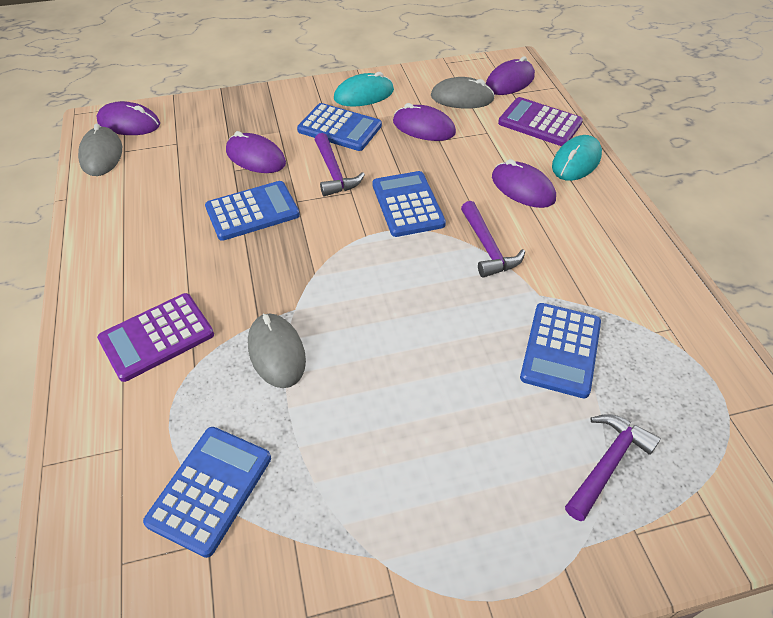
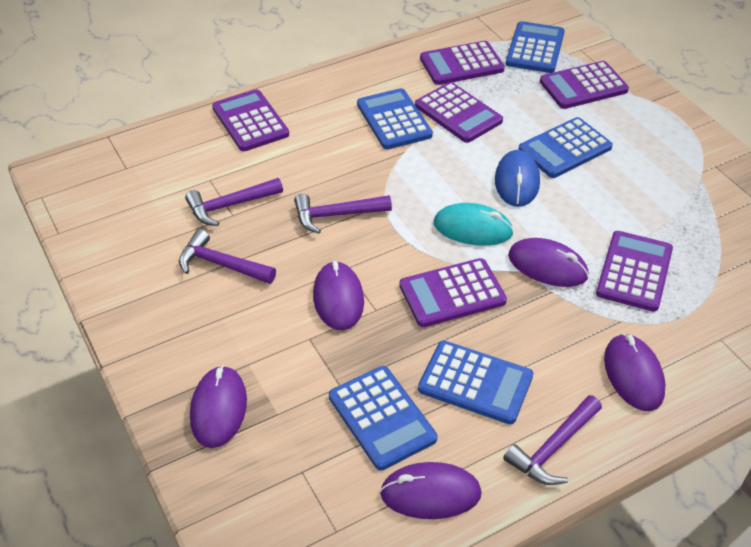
blue mouse: none = 0 -> [495,150,540,207] = 1
grey mouse: [78,123,122,176] [248,313,306,388] [431,77,495,109] = 3 -> none = 0
purple calculator: [97,293,214,382] [498,97,583,146] = 2 -> [212,89,289,151] [399,258,507,327] [415,82,503,143] [420,41,505,85] [540,61,629,109] [596,231,673,311] = 6
purple hammer: [315,133,365,197] [461,201,525,278] [565,414,661,521] = 3 -> [179,229,276,284] [185,178,283,226] [294,194,392,234] [503,395,602,485] = 4
turquoise mouse: [334,72,394,106] [552,135,602,181] = 2 -> [434,203,514,246] = 1

